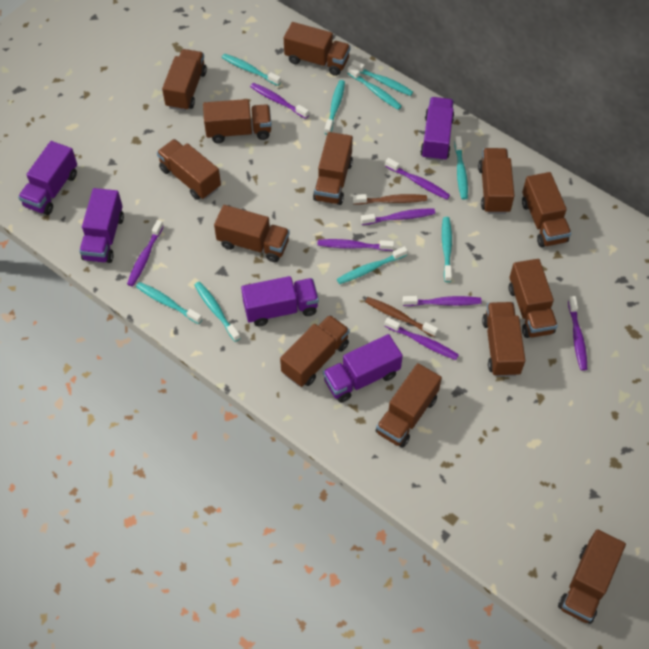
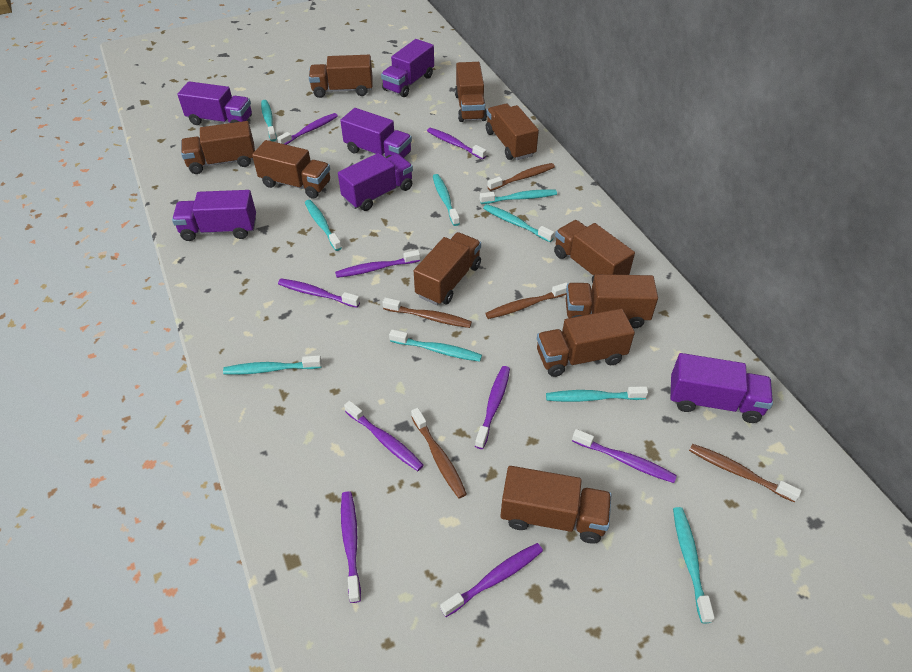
brown toothbrush: [353,194,427,205] [365,297,438,337] = 2 -> [383,298,472,328] [411,408,467,498] [485,282,568,319] [488,163,555,191] [689,444,801,502] = 5
brown truck: [157,139,221,200] [162,49,207,111] [203,99,272,143] [214,205,290,262] [280,315,350,387] [284,22,351,76] [313,132,353,205] [376,363,442,448] [478,148,515,214] [482,302,525,377] [509,259,558,338] [522,172,571,247] [558,529,626,624] = 13 -> [181,121,255,174] [252,140,330,199] [309,55,372,98] [414,232,481,305] [455,62,487,122] [486,104,539,160] [501,466,612,544] [537,309,635,377] [554,220,635,283] [566,274,658,328] = 10
purple toothbrush: [127,220,164,286] [250,83,309,119] [317,239,394,251] [361,208,435,225] [385,158,450,199] [385,317,459,360] [402,296,482,306] [568,296,587,371] = 8 -> [277,113,338,145] [278,279,360,308] [335,250,420,278] [341,491,361,603] [344,401,424,471] [427,128,486,160] [440,543,543,617] [475,366,510,449] [572,429,677,483] = 9
purple truck: [18,141,77,215] [79,188,124,263] [241,276,319,326] [323,334,403,403] [420,97,454,161] = 5 -> [172,190,256,241] [177,81,252,125] [338,153,413,211] [340,108,412,158] [381,39,434,97] [670,353,773,423] = 6

